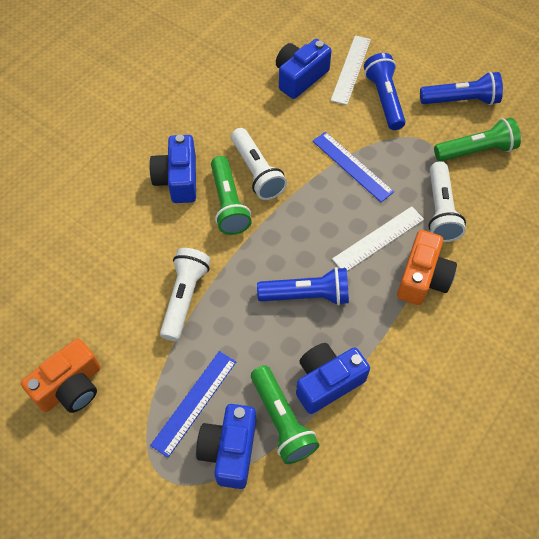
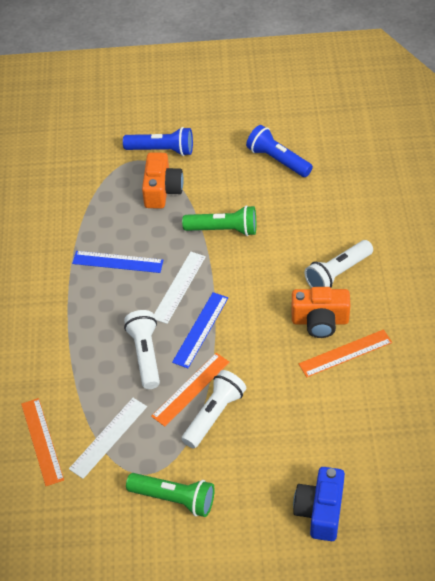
blue camera: [149,134,196,203] [196,404,256,489] [276,39,332,99] [296,343,370,414] = 4 -> [293,467,345,541] = 1
blue flashlight: [257,267,349,305] [364,53,406,130] [420,72,503,105] = 3 -> [123,127,193,156] [246,125,313,177] = 2
green flashlight: [211,156,252,235] [251,365,319,464] [434,118,521,161] = 3 -> [126,473,215,517] [182,205,256,236] = 2
orange ruler: none = 0 -> [21,398,64,486] [151,353,230,427] [299,329,392,377] = 3

